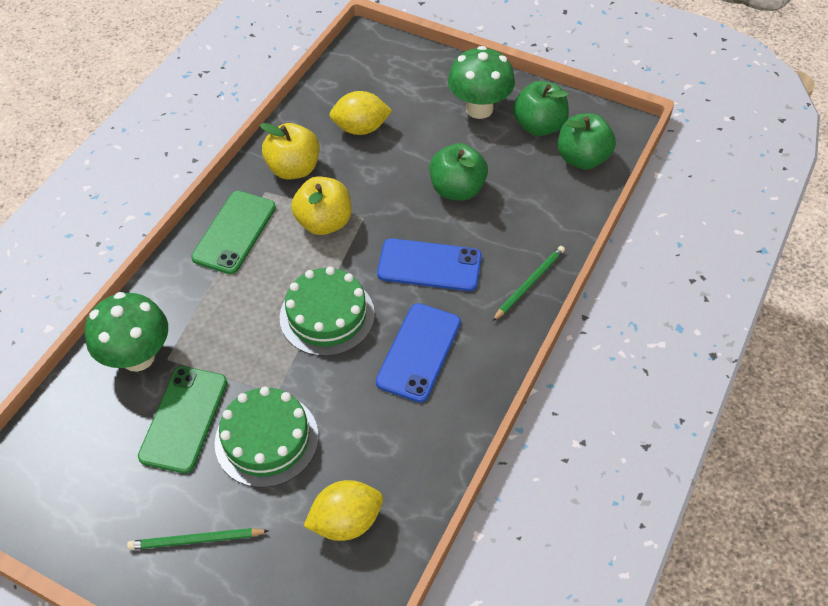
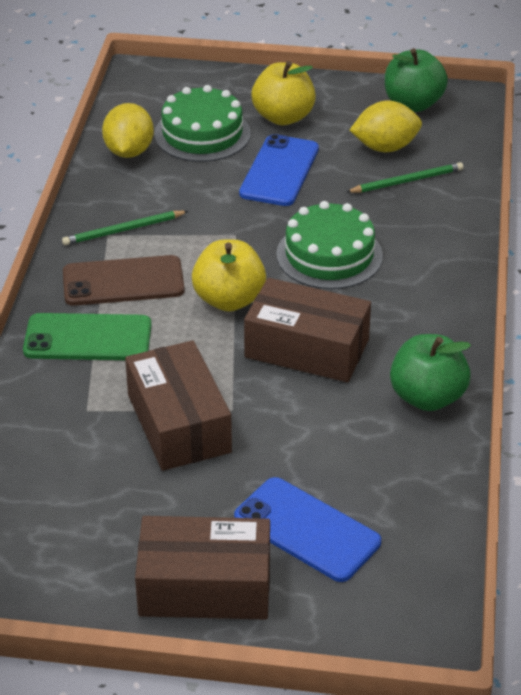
brown box: none = 0 -> [125,340,232,471] [135,516,270,620] [244,278,371,382] = 3
brown phone: none = 0 -> [63,255,185,306] = 1
green apple: [429,143,488,201] [513,81,569,136] [558,113,616,170] = 3 -> [385,48,448,112] [390,334,471,411] = 2
green mushroom: [85,292,168,372] [448,46,515,119] = 2 -> none = 0
green phone: [138,366,227,473] [191,191,276,274] = 2 -> [23,313,151,360] = 1

